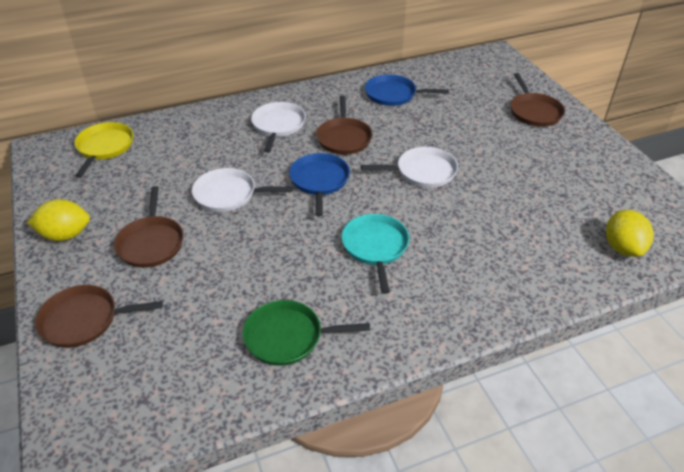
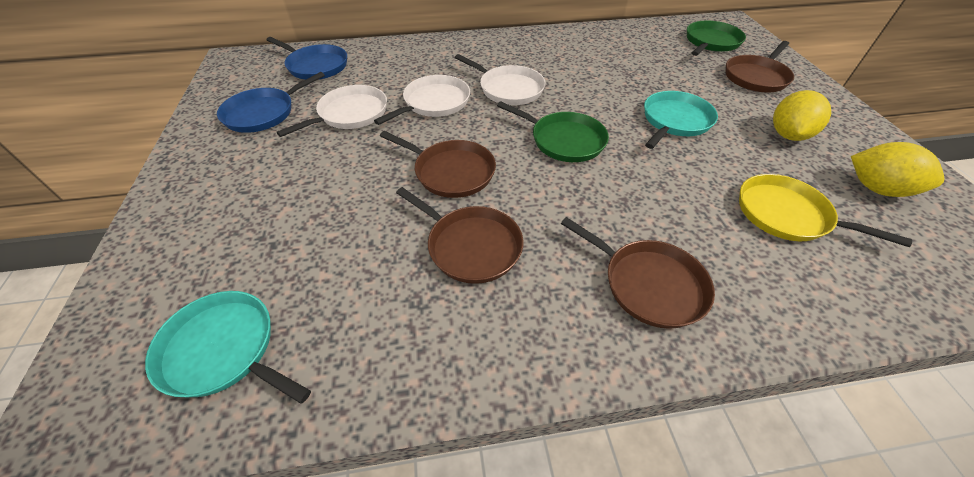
green pan: [242,300,370,366] = 1 -> [497,101,609,162] [687,21,746,56] = 2
turquoise pan: [342,214,409,294] = 1 -> [145,291,311,404] [644,91,718,149] = 2

